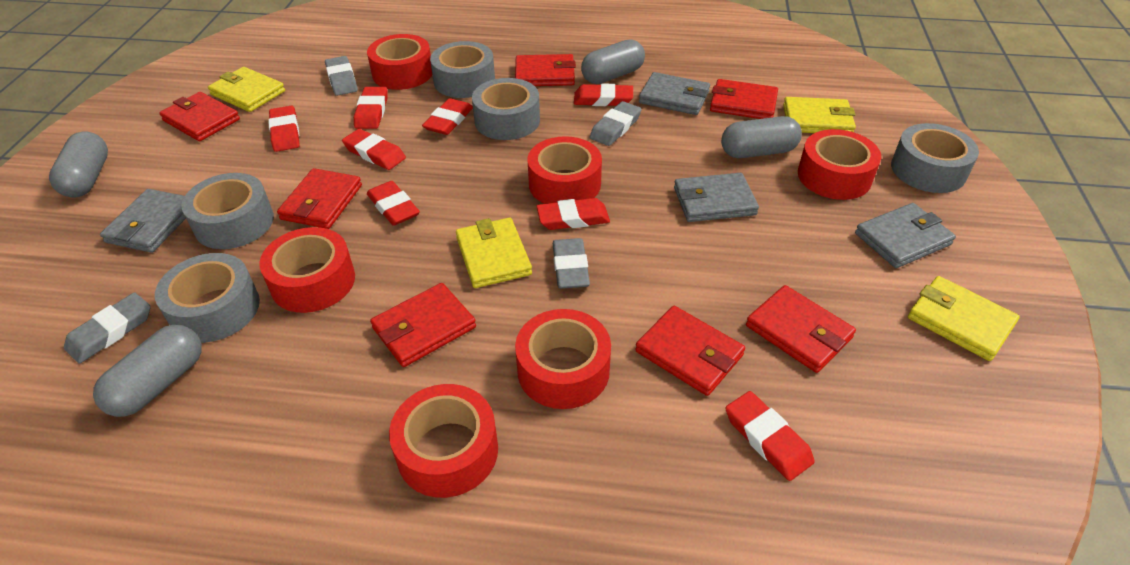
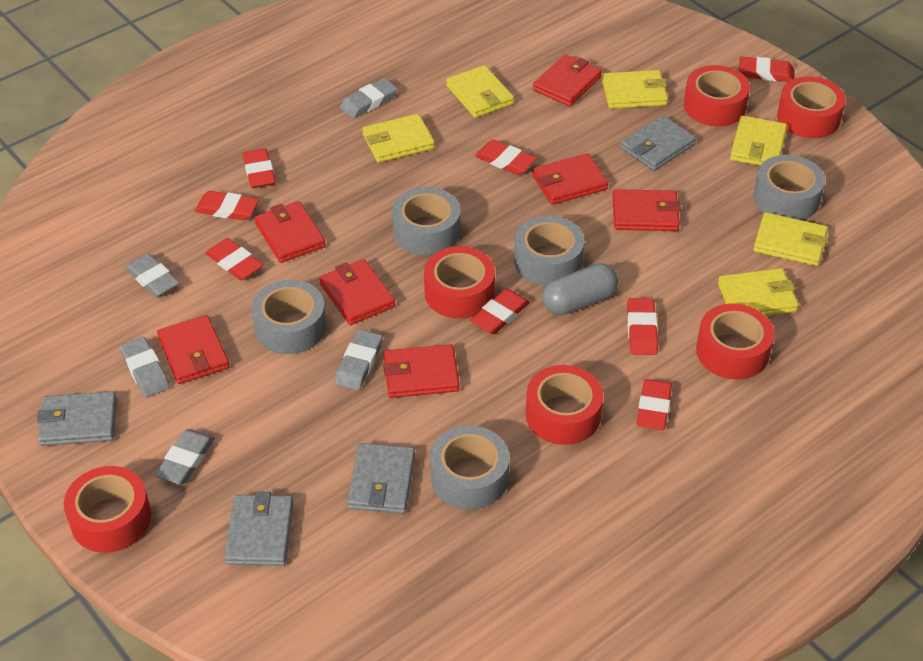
grey capsule: [49,131,108,197] [93,325,202,417] [581,39,645,84] [721,116,802,158] = 4 -> [542,263,618,315] = 1
grey eraser: [64,293,151,364] [325,56,358,96] [553,238,590,289] [590,101,642,146] = 4 -> [120,337,170,397] [125,253,180,297] [155,429,215,484] [335,329,383,391] [340,78,397,118] = 5
yellow wallet: [208,67,285,112] [456,218,532,288] [783,97,856,133] [908,276,1020,361] = 4 -> [362,114,435,162] [446,65,514,118] [602,70,668,109] [718,268,798,316] [730,115,787,166] [753,212,828,266] = 6

